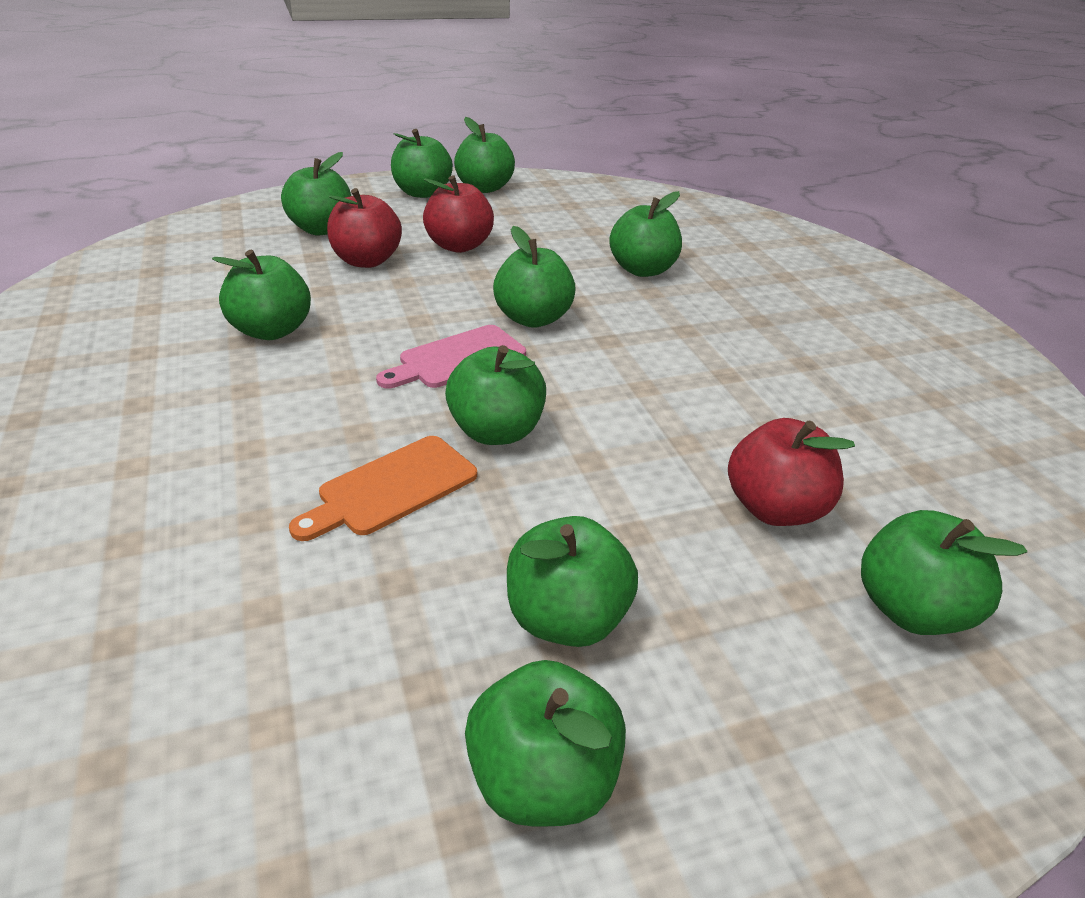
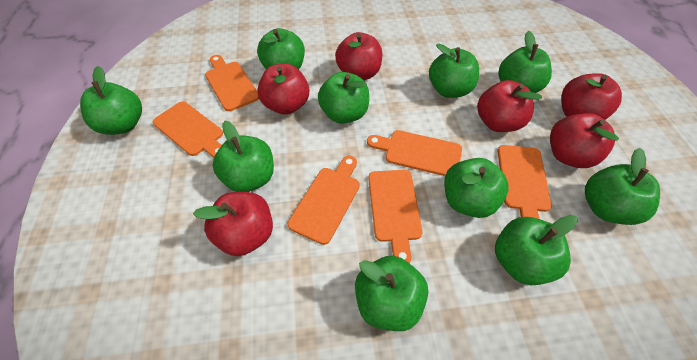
orange cutting board: [289,436,477,541] = 1 -> [153,101,223,158] [205,55,259,111] [288,156,360,245] [367,130,462,176] [368,170,423,263] [498,145,552,219] = 6
pink cutting board: [376,325,526,389] = 1 -> none = 0
red apple: [327,188,402,268] [423,175,494,253] [728,418,855,526] = 3 -> [193,192,273,256] [257,64,309,115] [335,32,382,80] [477,80,542,132] [550,113,619,168] [561,73,622,120] = 6

